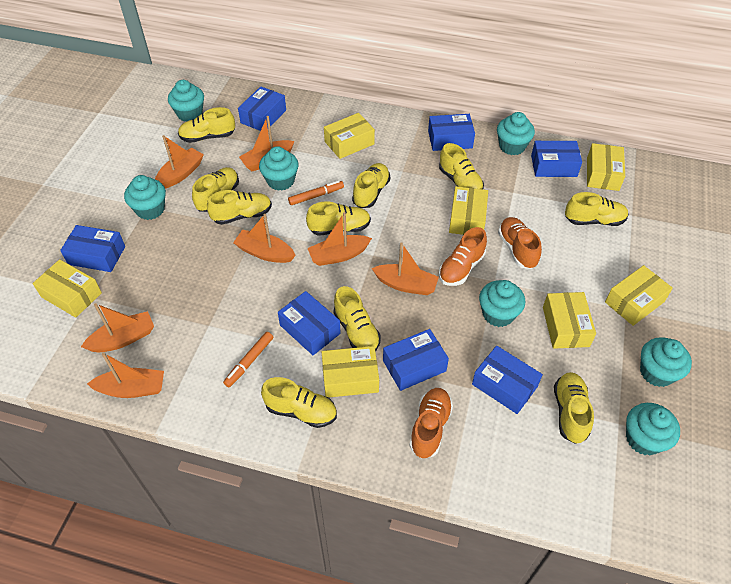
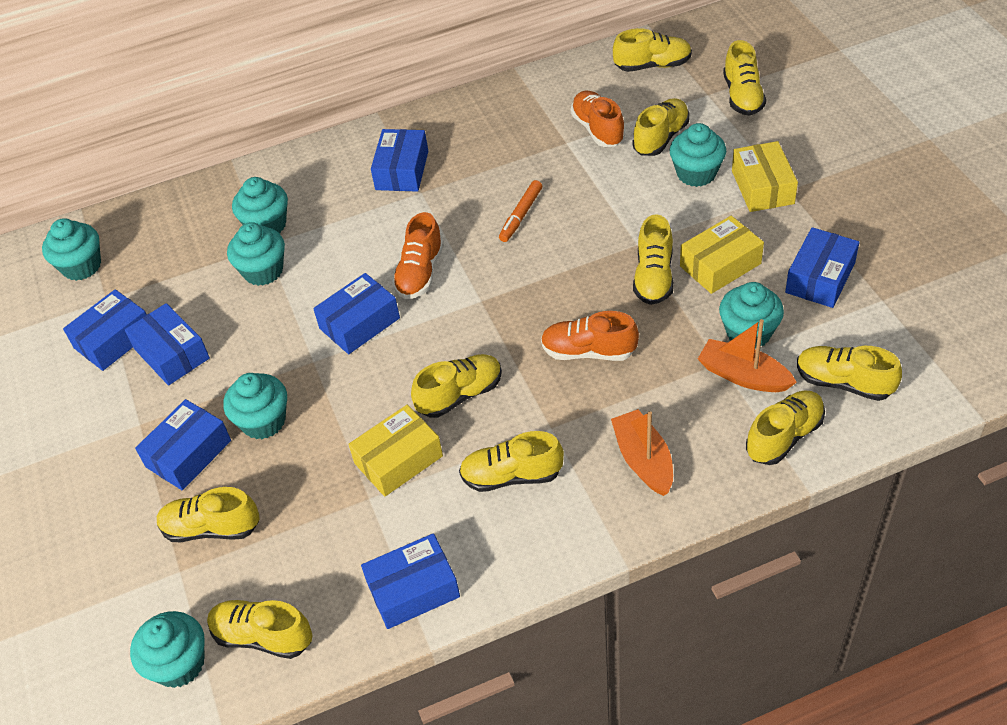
orange boat: [81,303,154,352] [87,352,164,398] [155,135,204,189] [233,214,296,263] [239,116,295,172] [308,212,372,266] [372,242,439,295] = 7 -> [611,409,673,496] [698,319,797,392] = 2
orange marker: [223,332,273,387] [288,181,344,205] = 2 -> [499,180,542,242] = 1
yellow box: [33,259,102,318] [322,346,379,397] [324,113,375,159] [449,186,488,235] [543,292,596,349] [587,143,625,191] [605,265,673,326] = 7 -> [348,405,443,497] [680,216,764,294] [732,141,798,212] = 3

